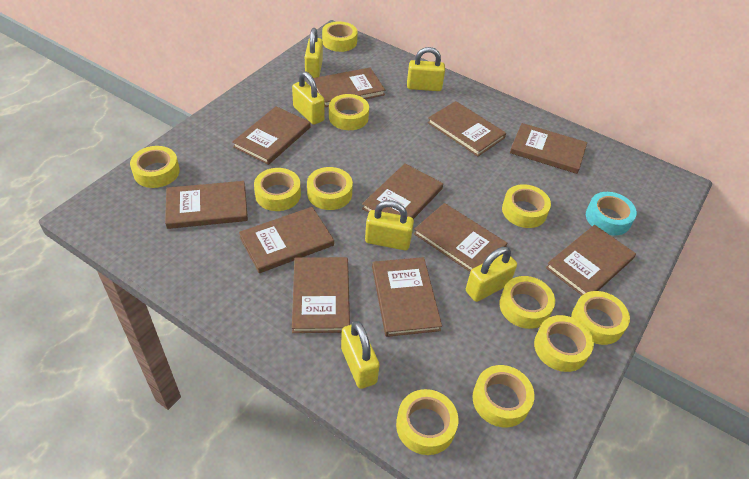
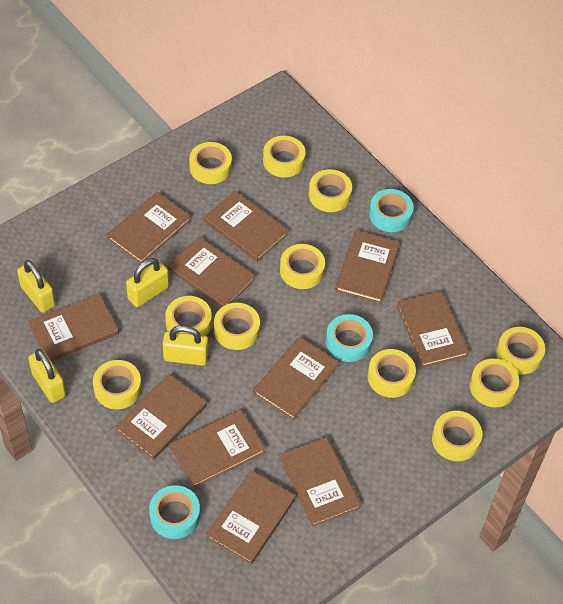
turquoise tape: [586,192,637,235] = 1 -> [149,485,200,539] [326,314,373,362] [369,189,414,232] = 3
yellow padlock: [292,71,325,125] [305,28,323,78] [341,321,380,389] [365,200,414,250] [407,47,445,91] [466,247,517,302] = 6 -> [17,260,56,313] [28,349,66,403] [126,258,169,307] [163,325,209,366] = 4

